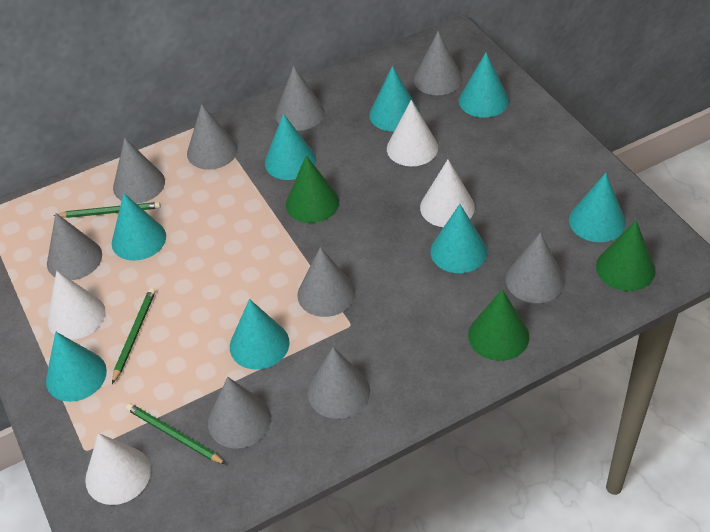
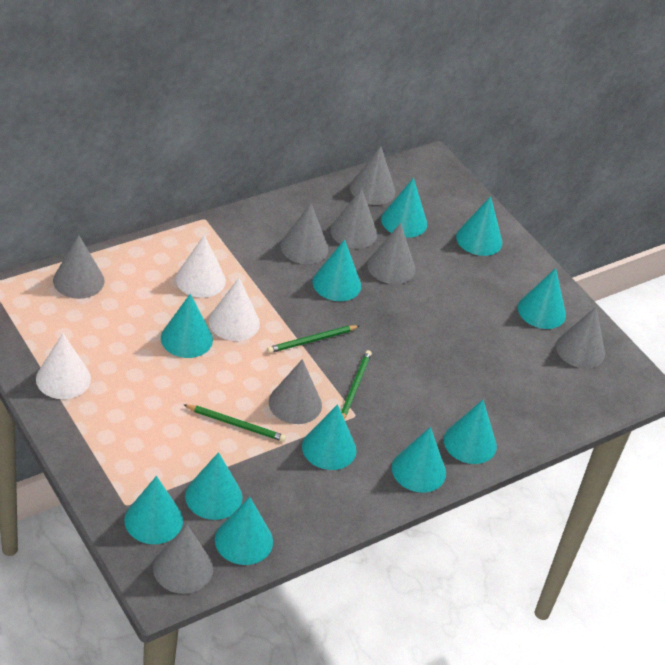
green cone: [286,155,339,223] [468,289,529,361] [596,220,655,291] = 3 -> none = 0
grey cone: [47,213,102,280] [113,138,165,204] [187,104,238,170] [208,377,271,449] [275,66,325,131] [297,247,355,317] [308,347,370,419] [414,31,463,95] [506,233,565,303] = 9 -> [53,235,104,299] [153,525,213,594] [269,359,322,424] [280,203,328,264] [330,188,377,249] [350,146,395,205] [367,223,415,284] [556,307,605,369] = 8
turquoise cone: [46,332,107,402] [112,193,166,261] [230,299,290,370] [265,114,316,180] [369,66,419,131] [430,204,487,273] [459,53,509,118] [569,173,626,242] = 8 -> [124,476,183,544] [161,294,213,358] [185,452,242,520] [215,497,273,565] [302,404,356,470] [312,239,361,301] [381,178,427,238] [392,427,446,493] [444,400,497,464] [456,196,502,256] [518,268,566,329] = 11
white cone: [47,271,105,340] [85,433,151,505] [387,100,438,166] [420,159,475,227] = 4 -> [36,333,91,399] [176,235,226,298] [209,278,260,341] = 3

